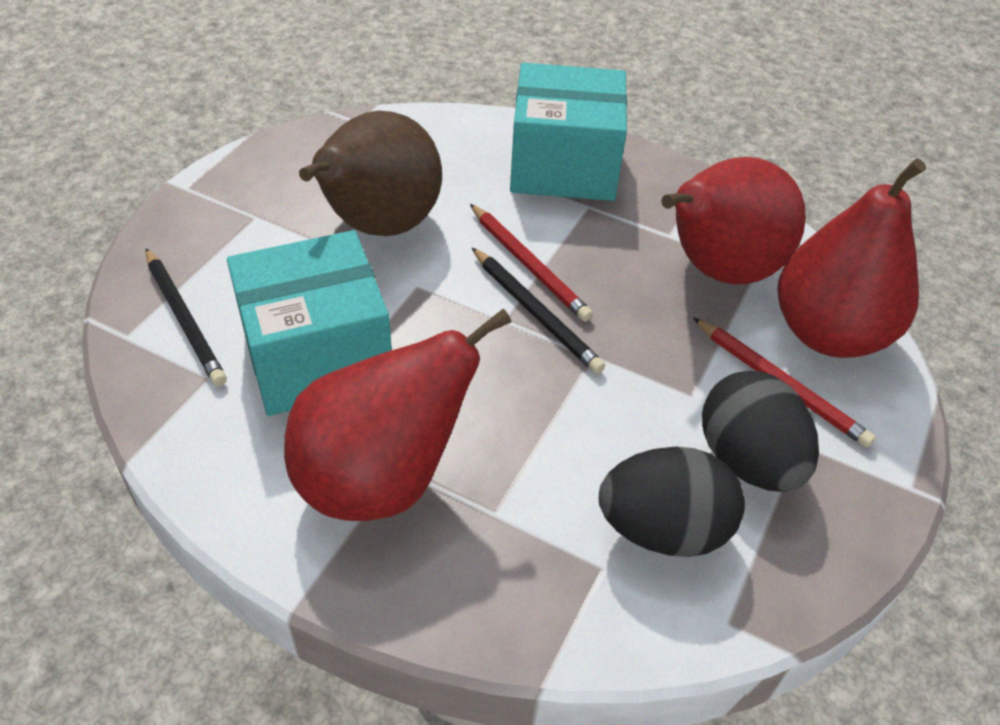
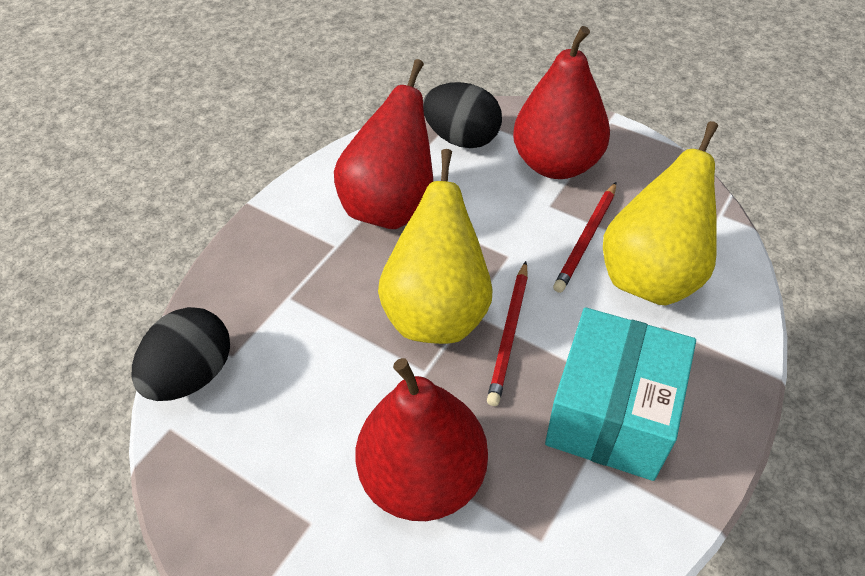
black pencil: [146,248,227,386] [472,247,605,374] = 2 -> none = 0
brown pear: [299,111,442,236] = 1 -> none = 0
turquoise box: [227,230,392,416] [510,63,627,201] = 2 -> [545,307,696,481] = 1
yellow pear: none = 0 -> [378,149,493,344] [603,121,718,305] = 2

